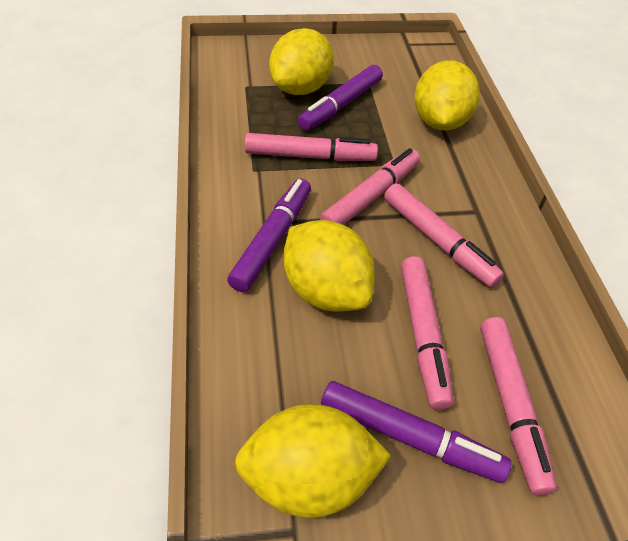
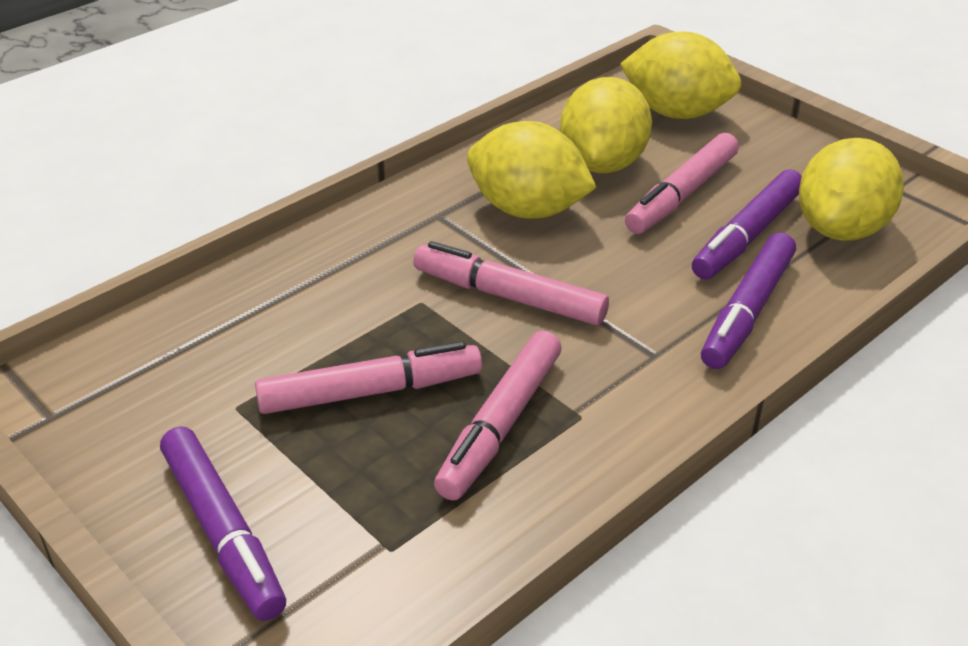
pink marker: [244,133,378,161] [320,148,420,225] [384,183,504,288] [401,256,454,410] [480,317,557,496] = 5 -> [255,342,482,414] [413,241,609,325] [434,331,561,501] [625,133,739,234] = 4

